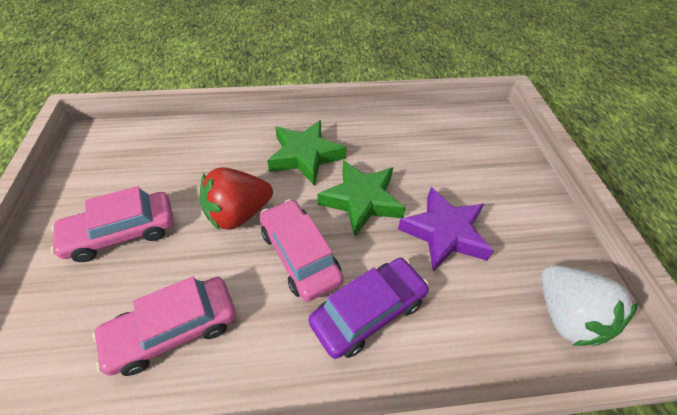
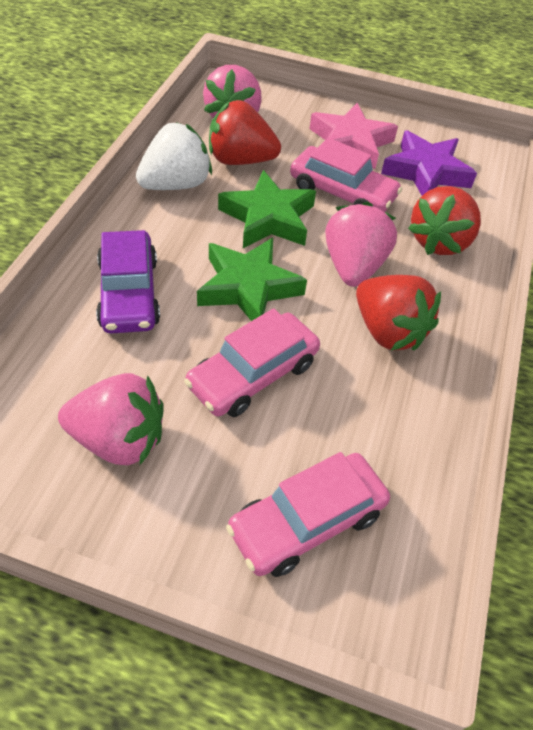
pink star: none = 0 -> [309,103,398,169] = 1
pink strawberry: none = 0 -> [58,373,164,465] [203,65,262,118] [325,202,397,287] = 3
red strawberry: [200,167,273,231] = 1 -> [209,100,281,165] [356,275,441,351] [408,186,481,255] = 3

